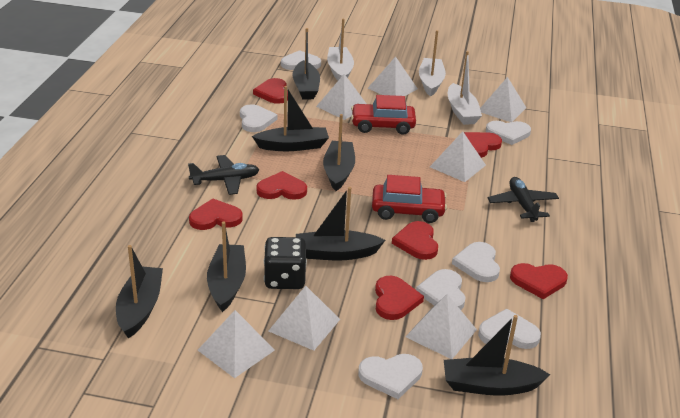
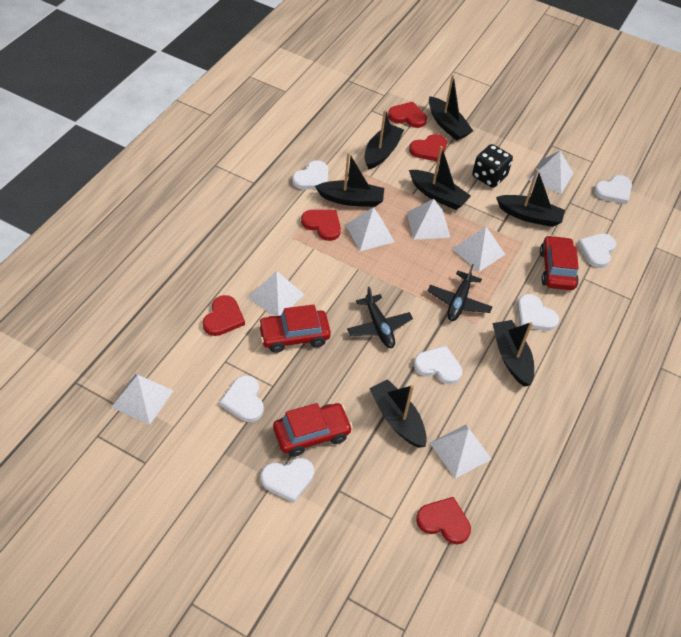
red car: [351,95,416,135] [372,175,447,223] = 2 -> [258,305,331,353] [273,403,353,457] [540,235,579,290] = 3
red heart: [189,199,243,230] [253,78,288,104] [256,171,307,200] [375,276,424,320] [392,221,438,260] [464,132,502,158] [510,263,568,299] = 7 -> [203,295,245,336] [301,210,341,241] [388,102,427,128] [409,134,447,161] [416,497,471,544] = 5
white boat: [327,19,354,81] [419,30,446,97] [448,51,482,125] = 3 -> none = 0

